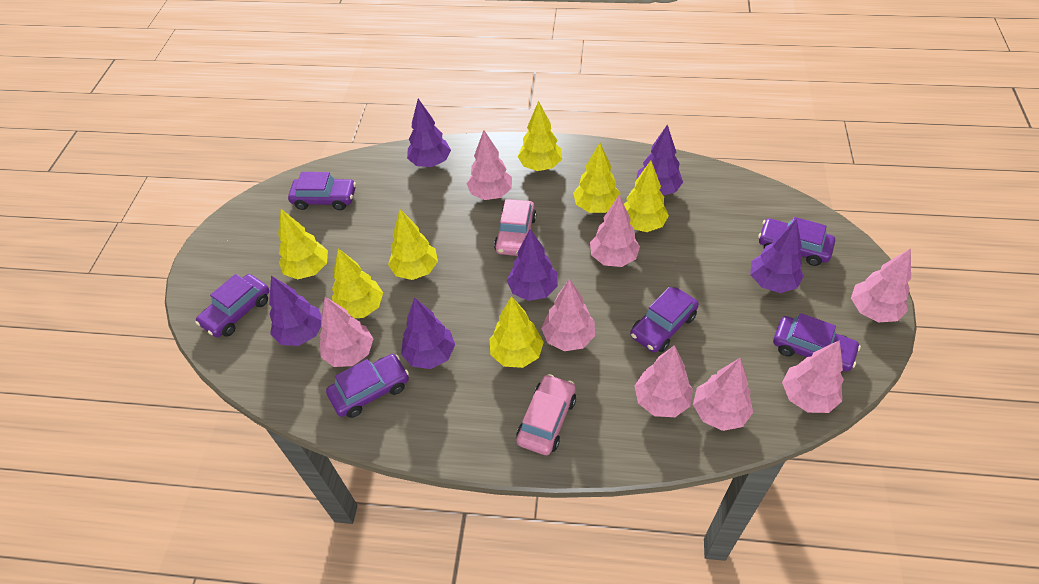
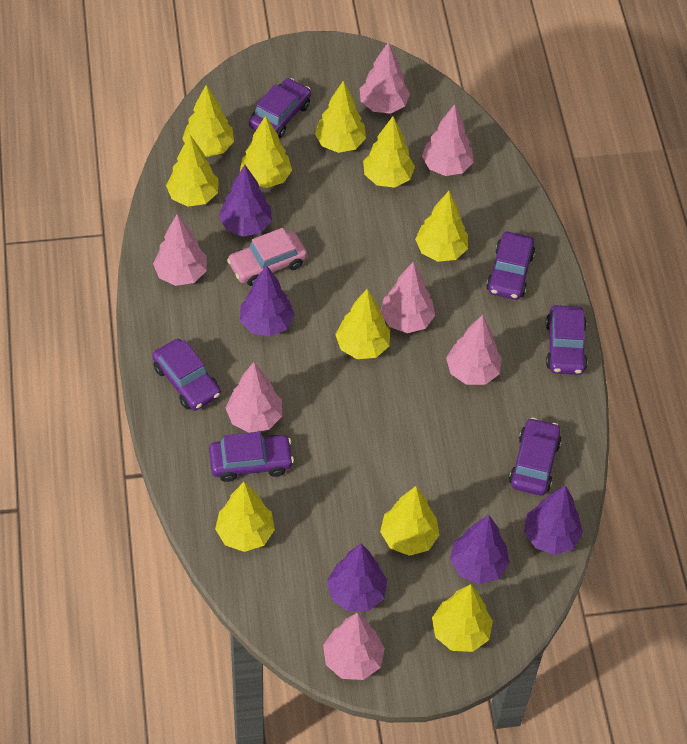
pink car: [494,199,536,256] [516,374,576,455] = 2 -> [227,228,307,286] = 1
pink tree: [319,297,373,367] [467,130,512,200] [541,279,595,351] [590,195,640,267] [635,345,693,417] [693,358,753,431] [782,340,844,413] [851,248,911,322] = 8 -> [153,214,207,286] [226,362,282,433] [323,613,385,680] [360,42,410,114] [380,262,435,333] [422,104,473,176] [446,315,502,385] = 7
purple tree: [269,276,321,346] [401,297,455,369] [407,99,451,167] [507,229,558,301] [636,124,683,195] [750,219,804,293] = 6 -> [219,165,272,237] [240,265,295,337] [327,544,387,611] [450,515,510,584] [524,485,583,555] = 5
yellow tree: [278,209,328,279] [332,248,383,318] [388,209,438,280] [489,296,544,368] [517,101,562,171] [573,142,620,213] [624,161,669,232] = 7 -> [166,135,218,207] [182,85,234,157] [215,482,275,552] [240,116,292,188] [315,81,366,153] [335,289,390,359] [363,116,415,188] [380,486,439,556] [415,191,468,262] [432,584,493,652] = 10

